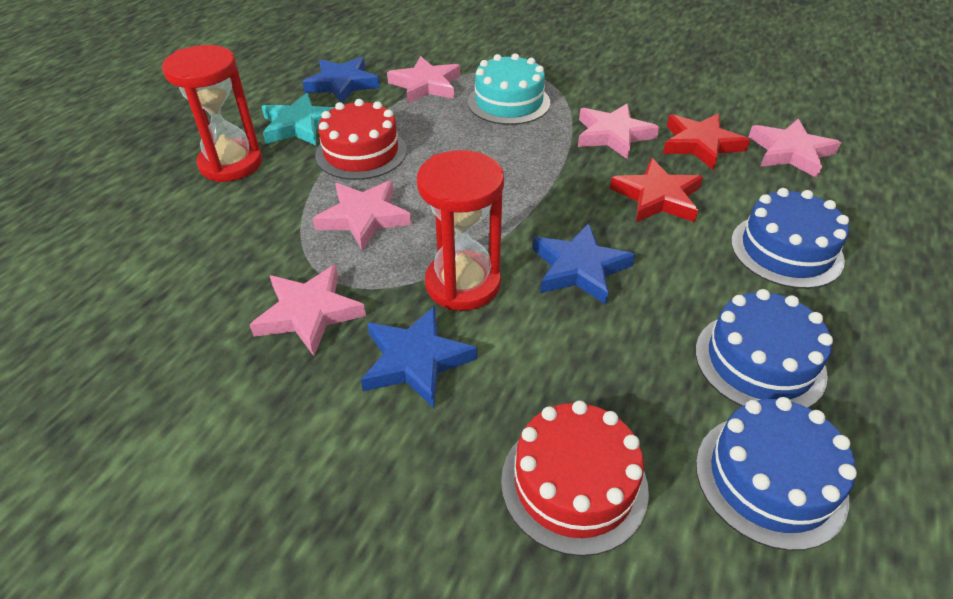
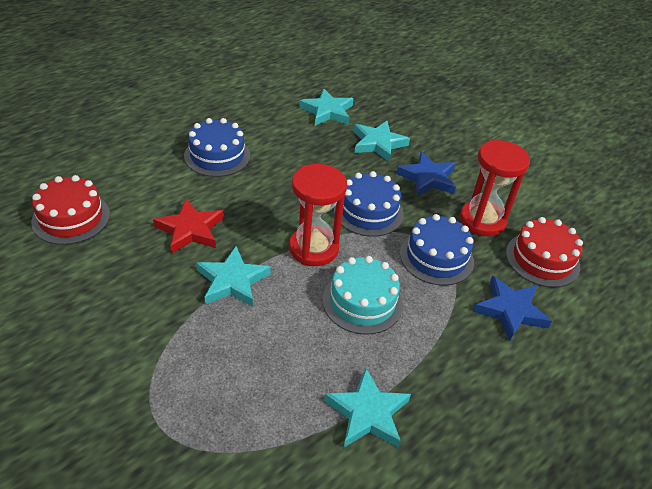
blue star: [302,57,380,103] [361,306,477,408] [532,223,635,305] = 3 -> [396,151,456,196] [473,276,552,341] = 2
pink star: [250,264,366,356] [313,180,412,251] [387,56,460,104] [578,104,660,159] [749,119,841,178] = 5 -> none = 0
red star: [610,158,703,222] [663,113,750,170] = 2 -> [153,199,223,254] = 1
turquoise star: [261,93,335,145] = 1 -> [196,246,271,307] [299,89,353,126] [324,368,411,448] [354,121,410,162] = 4

